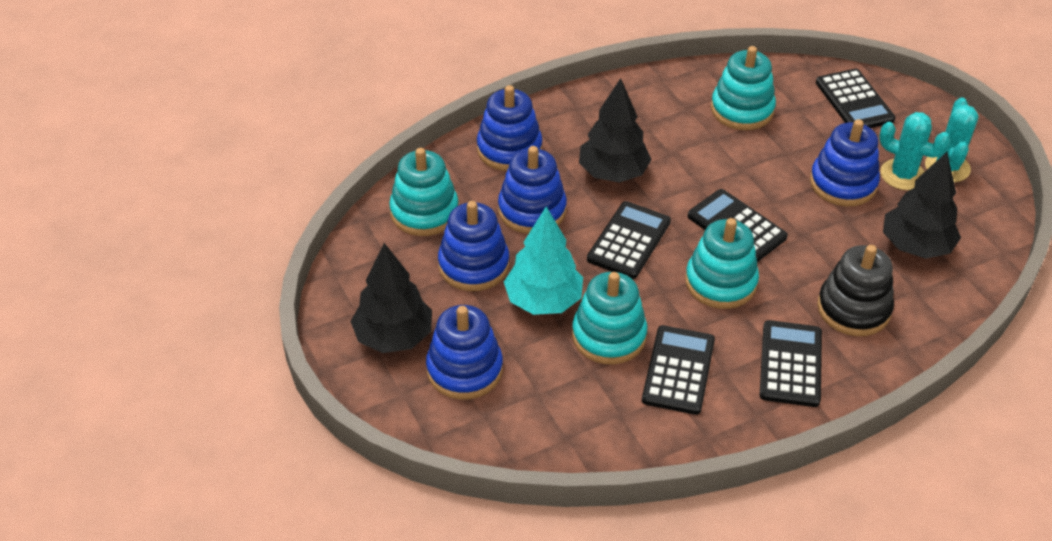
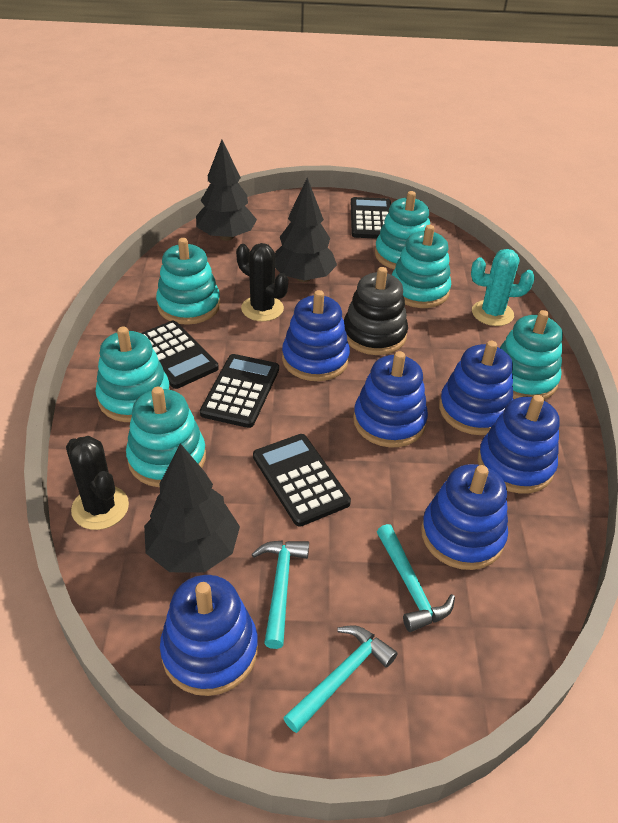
black cactus: none = 0 -> [66,436,129,530] [236,243,288,321] = 2
black calculator: [587,201,671,279] [642,325,715,415] [687,189,788,262] [760,320,822,407] [816,69,896,128] = 5 -> [141,321,219,389] [200,354,279,428] [253,434,351,527] [351,197,391,239] = 4
blue stacking toy: [426,305,503,399] [438,201,509,291] [477,85,543,171] [498,146,567,234] [810,119,880,206] = 5 -> [160,575,258,696] [282,290,350,381] [353,351,428,447] [421,464,508,570] [439,341,513,435] [478,395,560,494] = 6
turquoise cactus: [879,112,950,190] [925,97,978,182] = 2 -> [471,249,535,326] = 1
turquoise hammer: none = 0 -> [251,540,309,649] [283,625,398,733] [377,524,455,632] = 3
turquoise stacking toy: [389,148,459,236] [572,272,647,365] [685,218,759,309] [711,46,776,130] = 4 -> [95,327,170,422] [126,387,206,487] [156,238,220,325] [375,191,430,269] [392,225,451,308] [500,310,563,400] = 6
turquoise tree: [504,206,583,315] = 1 -> none = 0

